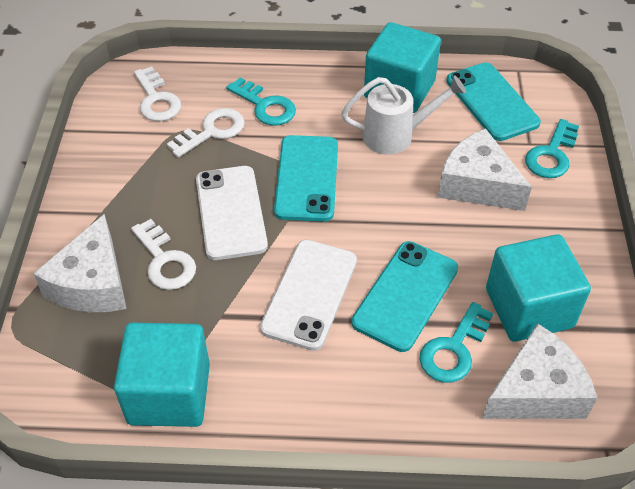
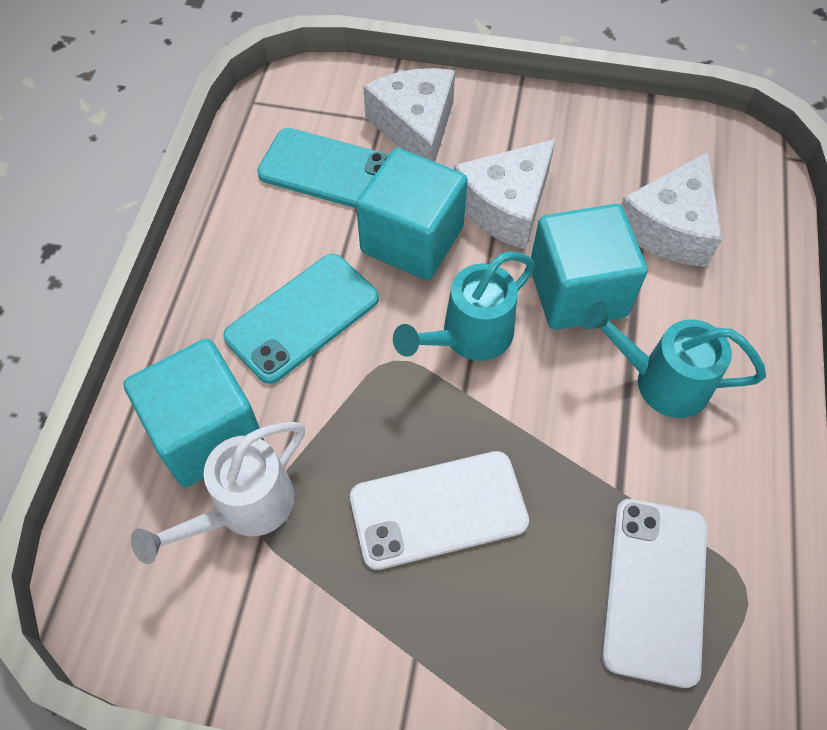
turquoise key: [226,77,296,126] [419,302,493,383] [525,119,579,178] = 3 -> none = 0
turquoise phone: [274,135,338,222] [352,241,458,352] [446,62,541,141] = 3 -> [223,254,379,384] [257,128,389,208] = 2
turquoise watering can: none = 0 -> [393,252,535,361] [582,302,766,418] = 2
white key: [131,219,196,290] [134,66,181,121] [167,108,245,158] = 3 -> none = 0

